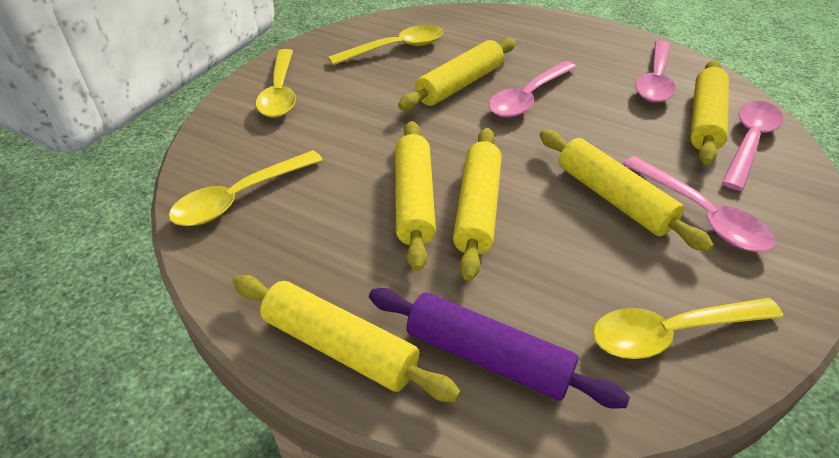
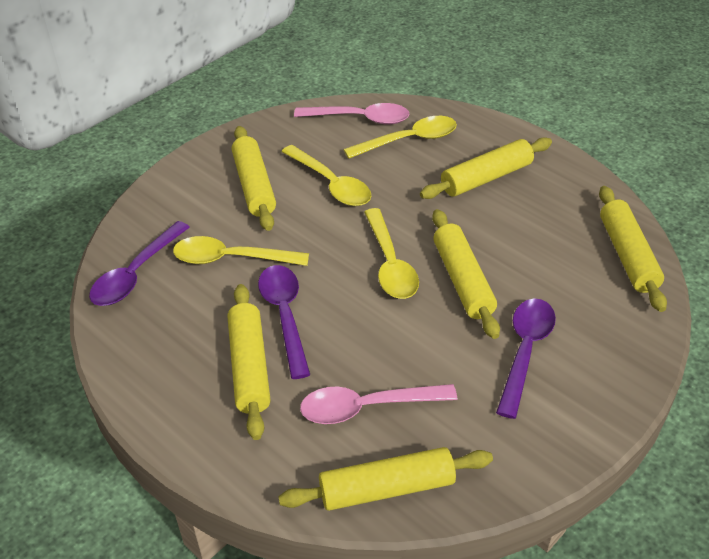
pink spoon: [489,61,576,117] [623,156,775,252] [636,40,676,103] [722,101,783,191] = 4 -> [294,103,410,125] [300,384,457,424] = 2
purple rolling pin: [369,288,630,409] = 1 -> none = 0
purple spoon: none = 0 -> [89,221,190,306] [258,265,310,379] [496,299,556,419] = 3

